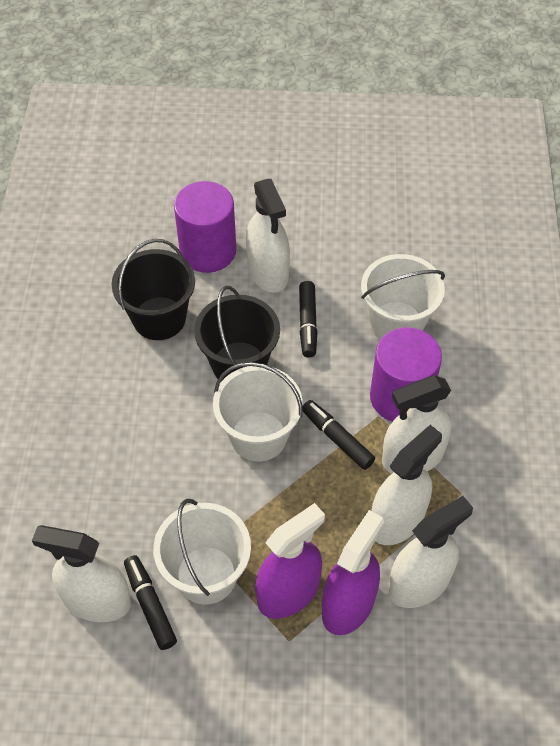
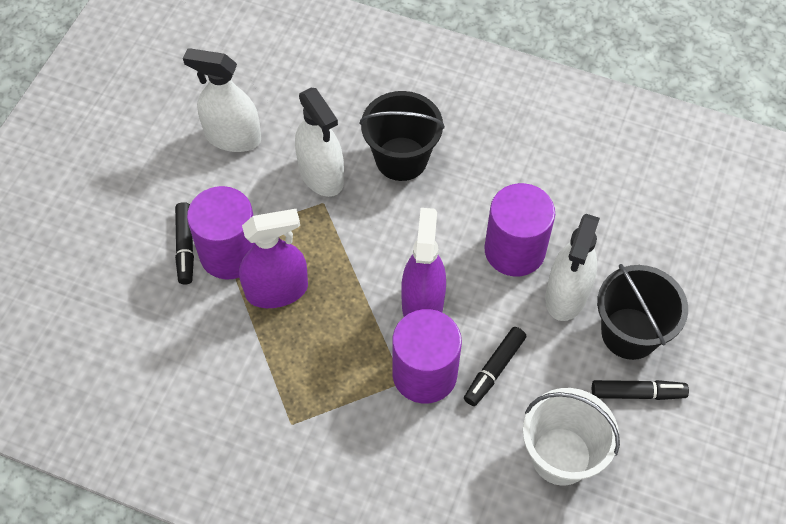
purple cylinder: [174,181,236,273] [370,327,442,422] = 2 -> [187,186,255,279] [392,309,462,403] [484,183,555,276] = 3
white bucket: [153,499,251,605] [213,362,303,461] [361,254,445,340] = 3 -> [523,388,620,485] = 1
white spray bottle: [32,525,131,622] [246,179,290,292] [371,425,442,545] [382,375,451,473] [388,496,473,608] = 5 -> [183,48,261,152] [295,88,344,197] [545,214,600,321] = 3

